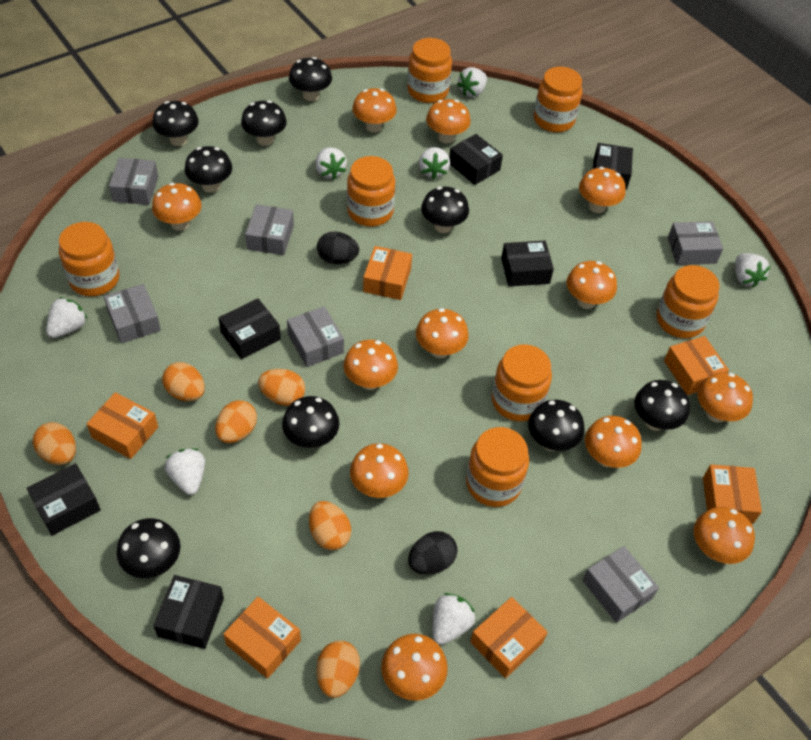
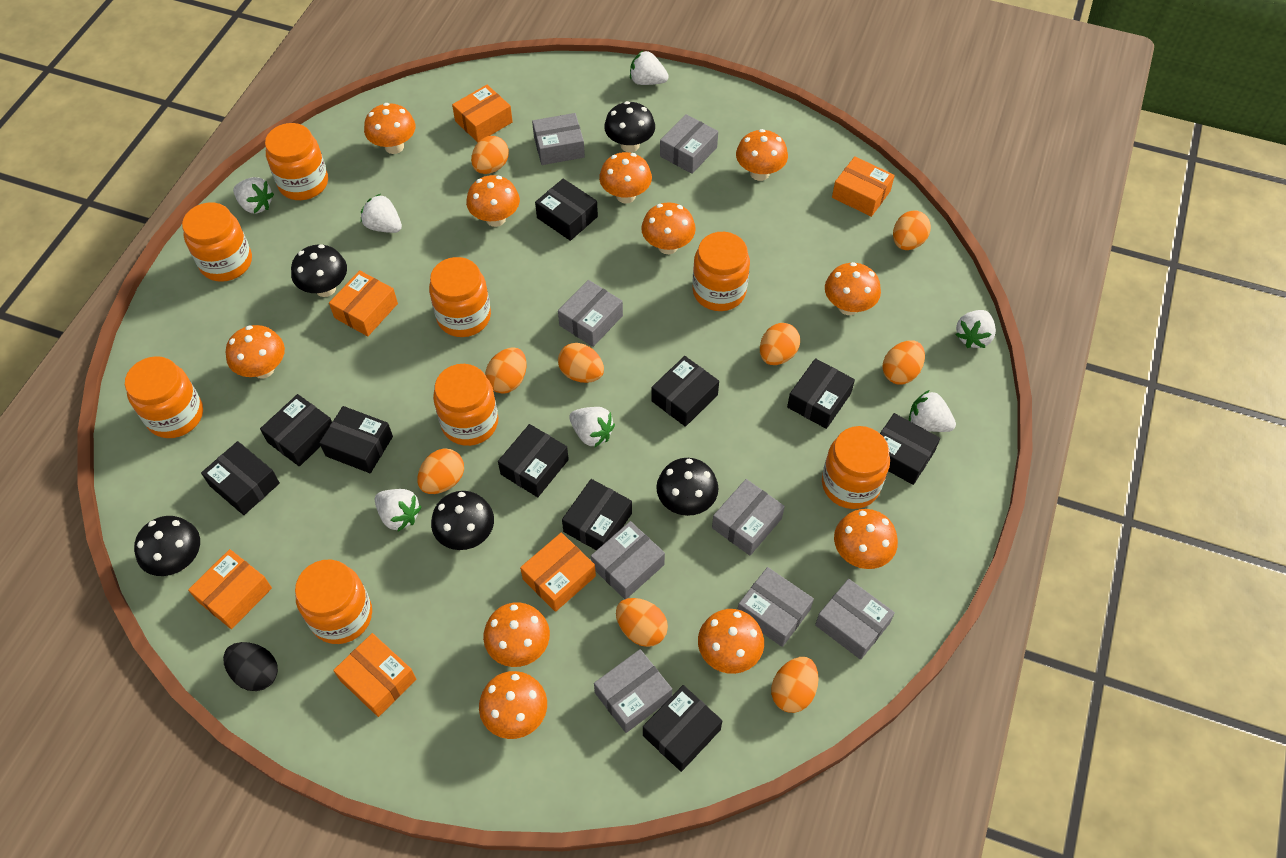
black box: [27,463,101,536] [153,575,224,649] [218,298,281,359] [449,134,503,185] [501,241,554,287] [593,143,633,190] = 6 -> [201,441,280,515] [260,394,332,466] [319,406,393,473] [498,424,569,497] [535,179,598,241] [562,479,632,550] [643,685,722,772] [651,356,719,427] [787,358,855,429] [880,413,940,485] = 10
black egg: [317,231,359,264] [408,531,457,574] = 2 -> [223,642,278,691] = 1
black mushroom: [117,518,181,578] [152,101,199,146] [185,146,232,193] [241,100,287,146] [282,396,340,448] [289,57,332,101] [421,187,469,233] [528,400,584,451] [634,380,690,431] = 9 -> [134,516,200,576] [291,244,347,297] [431,491,494,550] [604,101,655,152] [656,458,718,516] = 5
grey box: [104,284,161,343] [109,158,158,205] [245,204,294,255] [287,306,344,367] [583,546,659,623] [668,221,723,265] = 6 -> [532,113,585,165] [558,280,623,347] [591,521,665,599] [594,649,672,733] [660,114,718,174] [712,479,785,555] [737,567,814,647] [815,579,895,660] = 8
orange egg: [33,422,76,465] [162,362,205,401] [215,400,257,443] [258,369,305,406] [309,501,351,550] [316,641,360,698] = 6 -> [417,448,464,494] [471,136,509,174] [485,347,527,394] [558,343,604,383] [616,598,668,647] [760,323,800,365] [771,657,819,713] [882,340,925,384] [893,210,931,250] = 9
orange jar: [59,222,119,296] [347,156,395,227] [407,38,452,103] [466,427,529,507] [492,344,552,421] [534,67,582,132] [657,265,720,338] = 7 -> [125,356,203,438] [182,203,252,282] [265,123,328,200] [295,559,372,644] [429,257,491,337] [433,364,498,446] [692,232,750,311] [822,426,890,509] = 8
orange mushroom: [152,183,202,231] [344,340,398,390] [350,443,409,498] [352,88,397,133] [381,634,448,701] [416,308,469,358] [426,99,471,143] [567,261,617,309] [579,167,626,213] [585,416,642,468] [694,506,755,564] [697,372,753,423] = 12 -> [226,325,285,379] [364,103,415,154] [466,175,520,227] [479,671,547,739] [483,602,550,667] [599,152,652,204] [641,202,696,254] [698,609,764,674] [736,129,788,181] [825,262,881,315] [834,509,898,569] = 11

